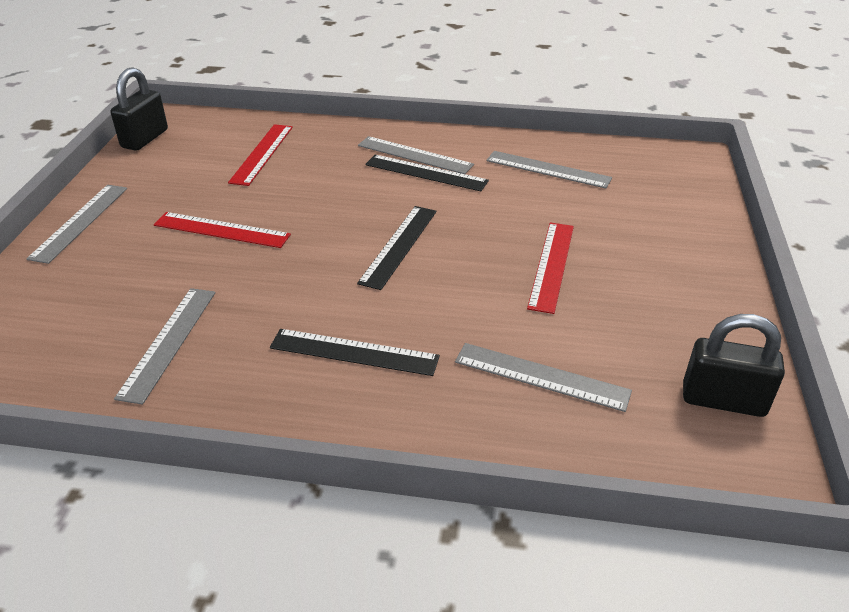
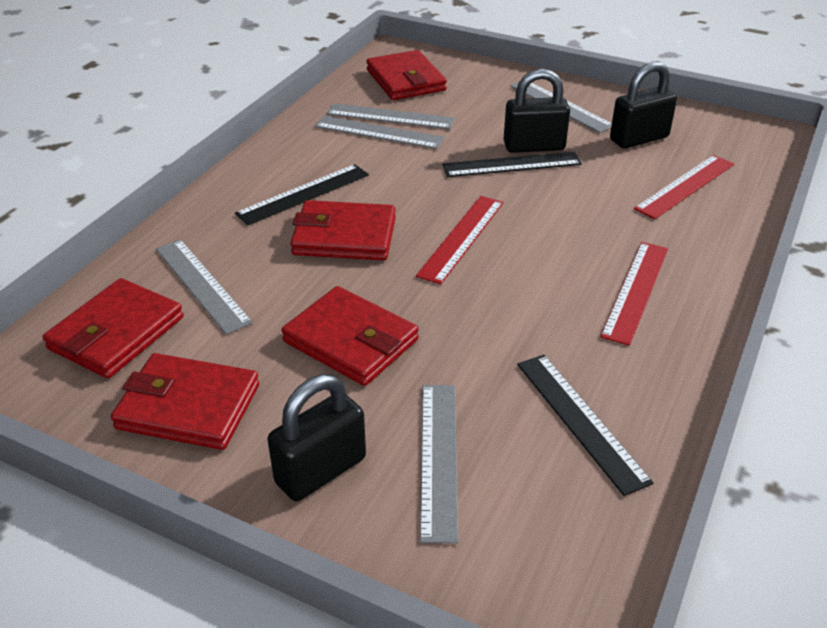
black padlock: [111,67,168,151] [683,314,785,417] = 2 -> [268,374,366,501] [504,69,570,153] [610,61,677,149] = 3
red wallet: none = 0 -> [43,278,183,378] [111,353,259,450] [282,286,419,386] [290,200,396,260] [366,50,447,100] = 5

